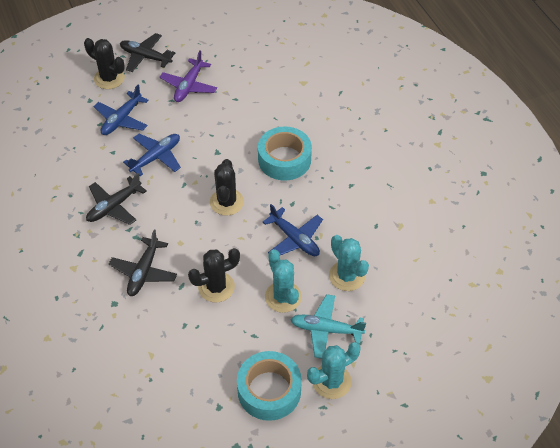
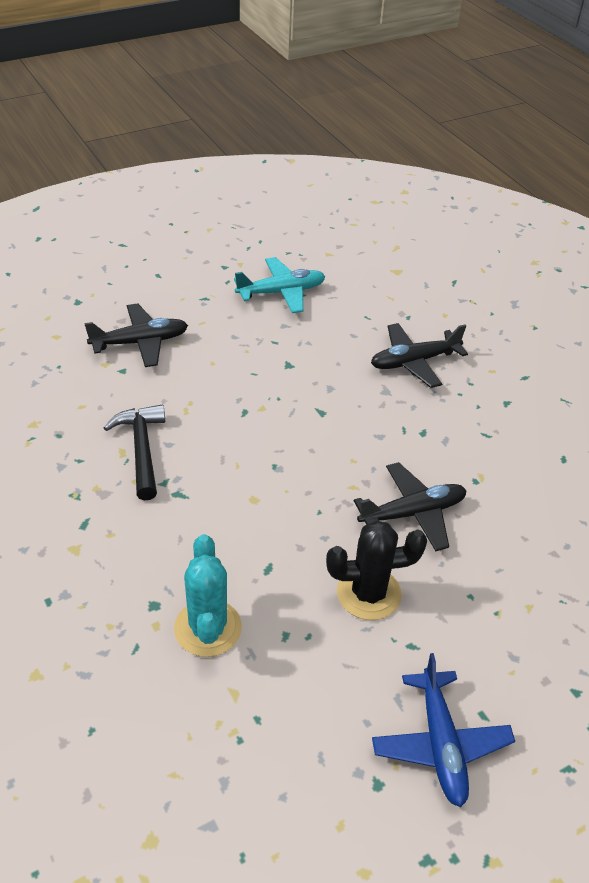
black cactus: [84,38,125,89] [188,248,240,303] [210,159,244,216] = 3 -> [326,520,427,620] = 1
black hammer: none = 0 -> [104,405,165,500] = 1
blue plane: [93,85,149,135] [123,134,181,176] [263,204,323,256] = 3 -> [372,653,515,807] = 1
purple plane: [160,51,217,102] = 1 -> none = 0
turquoise cactus: [265,249,302,313] [307,342,361,399] [329,235,369,291] = 3 -> [174,534,242,657] = 1
turquoise tape: [237,351,302,421] [258,126,312,181] = 2 -> none = 0

